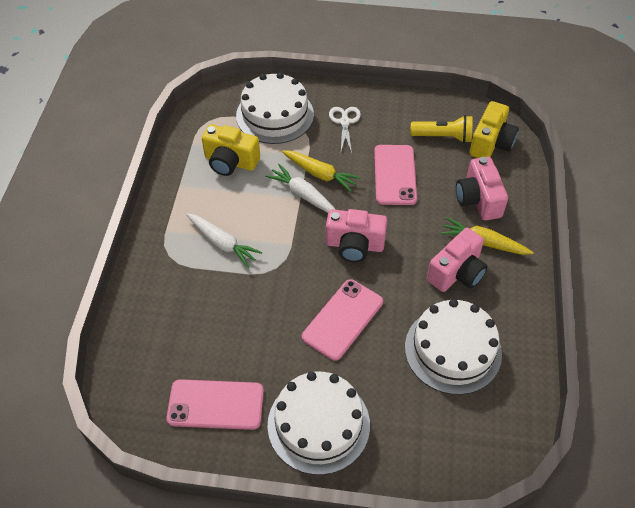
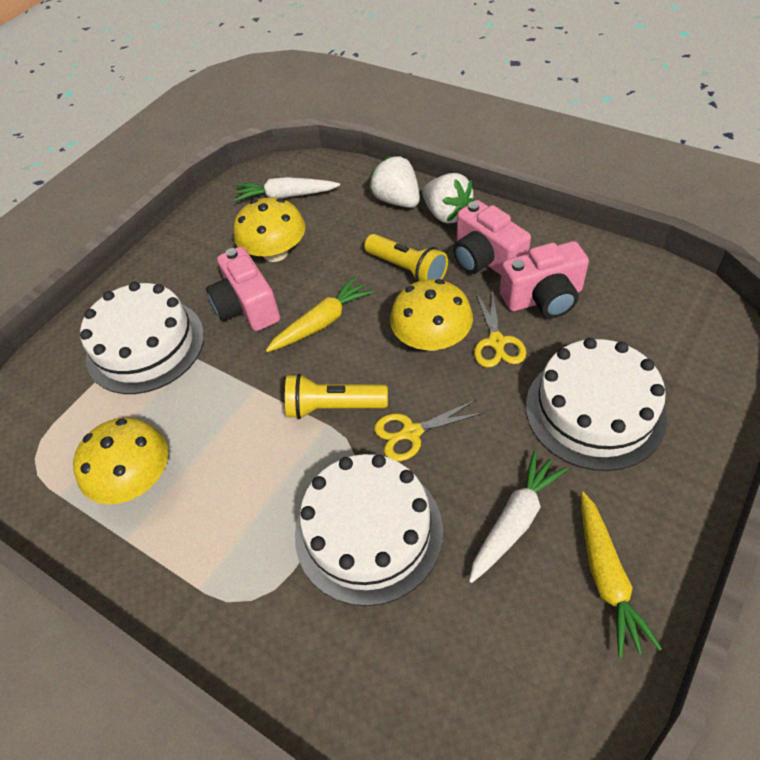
pink phone: [166,379,264,430] [302,279,383,361] [374,145,417,205] = 3 -> none = 0
white scissors: [329,107,361,153] = 1 -> none = 0
white strawberry: none = 0 -> [370,156,420,208] [422,173,475,224] = 2
yellow camera: [202,124,260,176] [469,101,519,158] = 2 -> none = 0
yellow flashlight: [410,115,473,143] = 1 -> [285,374,388,419] [364,234,448,282] = 2
yellow mushroom: none = 0 -> [73,417,168,504] [233,197,305,262] [390,279,473,351] = 3
yellow scissors: none = 0 -> [374,399,485,461] [474,290,526,368] = 2

